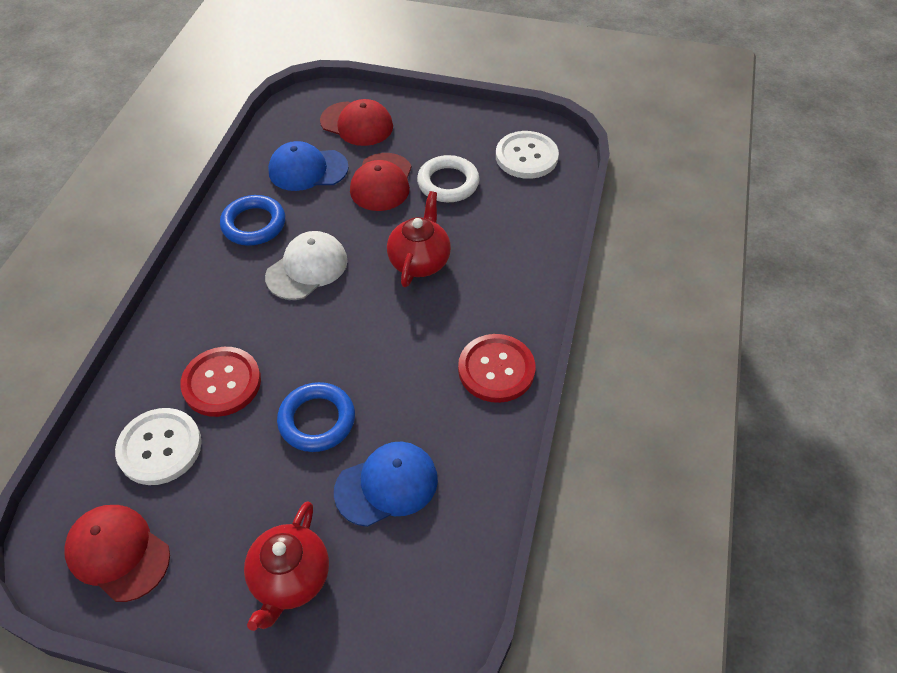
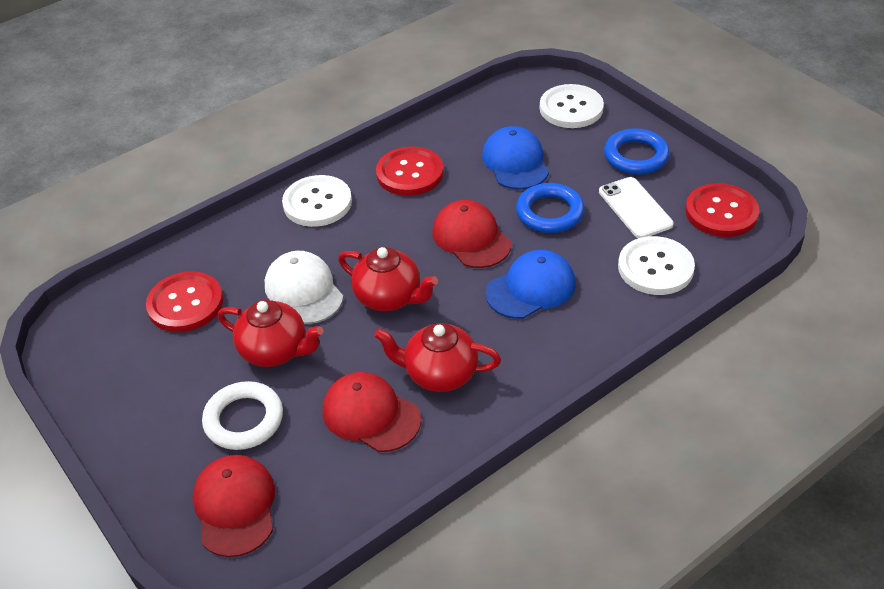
red button: [180,347,261,417] [458,334,535,403] = 2 -> [146,271,223,332] [376,146,444,196] [685,183,759,237] = 3
red teapot: [244,501,329,631] [387,191,451,287] = 2 -> [217,300,323,367] [338,247,438,311] [374,323,501,392] = 3
white button: [115,408,202,485] [496,131,559,179] = 2 -> [282,175,352,227] [540,84,604,128] [618,236,695,295] = 3
white phone: none = 0 -> [599,177,674,238] = 1

